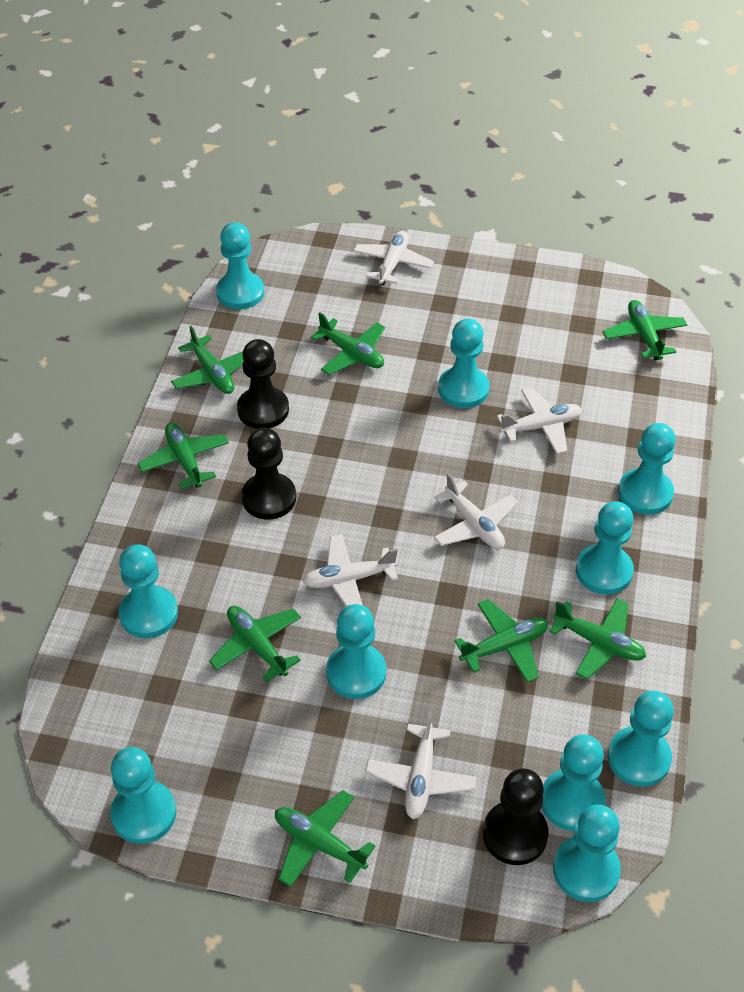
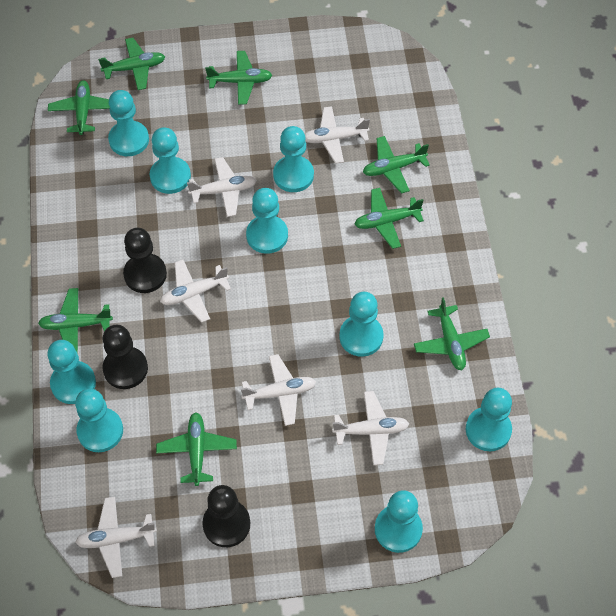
turquoise pawn: [110,747,176,844] [119,544,178,638] [216,222,264,309] [326,604,386,699] [438,318,490,408] [542,734,606,831] [553,805,621,902] [576,501,634,595] [608,691,674,787] [618,423,675,515] = 10 -> [47,340,96,404] [75,389,123,452] [108,90,149,156] [149,127,191,194] [246,188,288,254] [273,126,314,192] [339,292,383,357] [375,490,423,553] [466,388,512,451] = 9
white plane: [303,534,398,606] [353,231,434,285] [366,711,477,819] [434,473,518,549] [497,387,582,454] = 5 -> [75,497,157,578] [160,259,231,323] [187,157,257,217] [241,354,316,426] [305,106,370,164] [332,391,409,465] = 6

